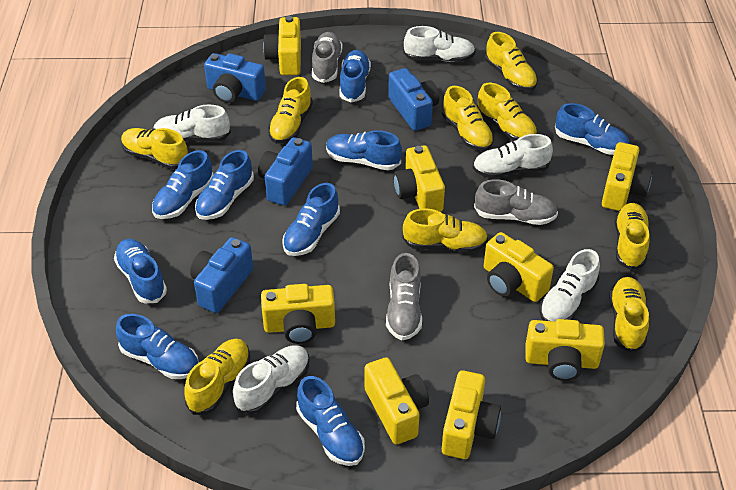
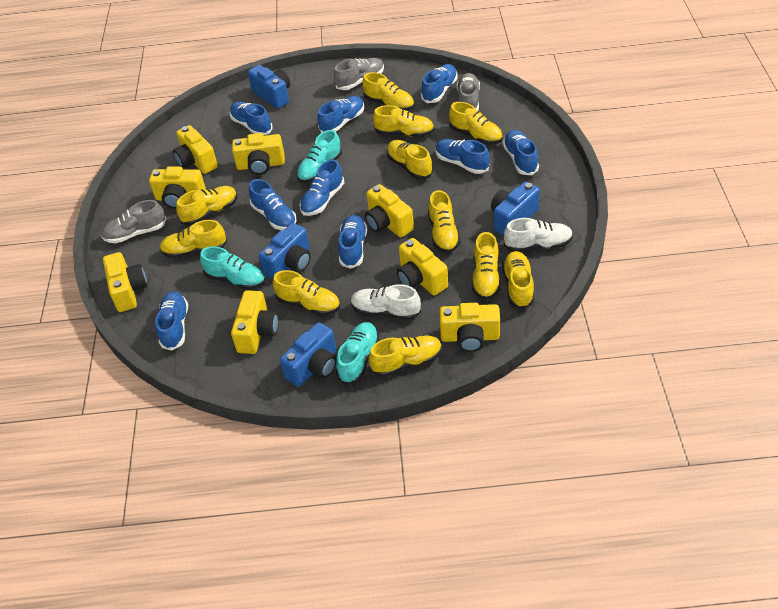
turquoise shoe: none = 0 -> [200,246,265,290] [297,130,342,183] [336,322,379,385] = 3
white shoe: [153,105,231,142] [233,346,309,415] [403,26,475,62] [473,134,553,178] [539,249,600,322] = 5 -> [351,284,421,320] [504,218,573,252] = 2
yellow shoe: [121,128,188,169] [184,339,250,415] [268,77,313,144] [402,208,488,252] [442,86,494,151] [477,83,537,141] [485,32,538,91] [609,277,649,353] [614,203,650,270] = 9 -> [160,220,227,258] [176,186,238,226] [273,270,340,315] [362,72,414,111] [369,335,442,377] [373,105,434,137] [387,140,433,179] [428,190,460,253] [449,102,503,145] [472,232,501,300] [502,251,534,309] = 11

